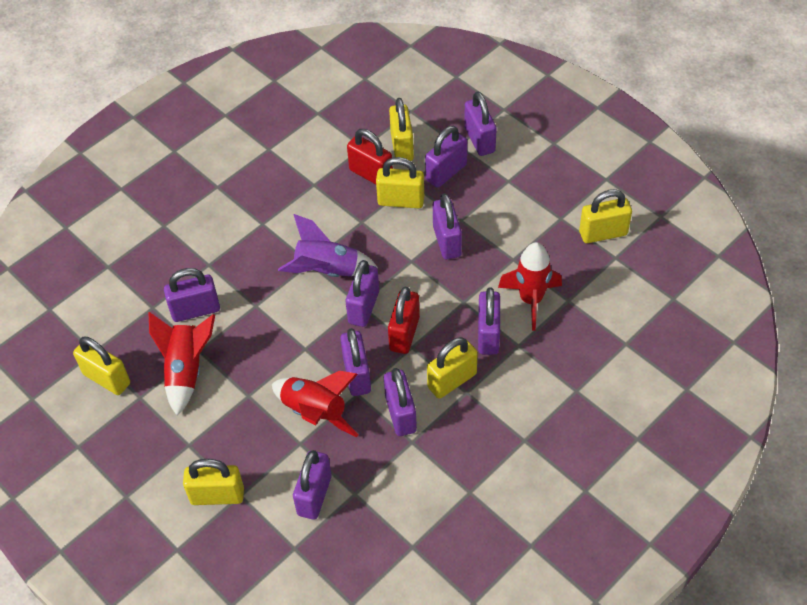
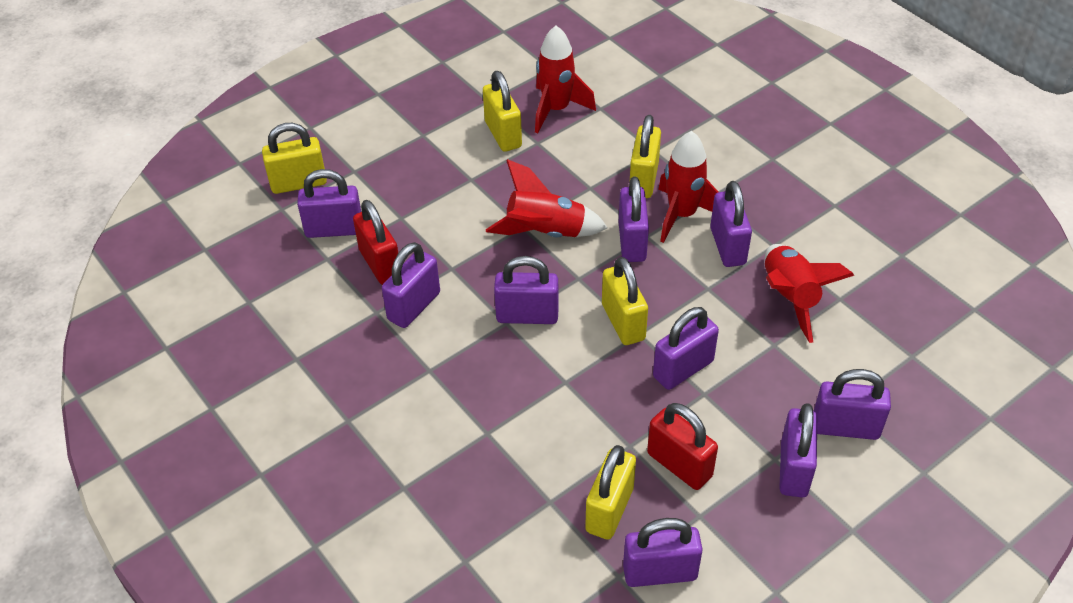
purple rocket: [278,214,378,277] = 1 -> none = 0
red rocket: [148,312,215,416] [272,371,358,437] [498,242,562,331] = 3 -> [486,159,608,238] [535,26,596,134] [658,131,718,243] [765,244,854,343] = 4
yellow padlock: [73,336,130,395] [183,459,244,505] [376,157,424,208] [389,98,414,161] [427,337,478,399] [579,189,632,243] = 6 -> [262,123,327,194] [483,71,522,152] [585,445,636,540] [602,257,648,345] [630,115,661,198] = 5

